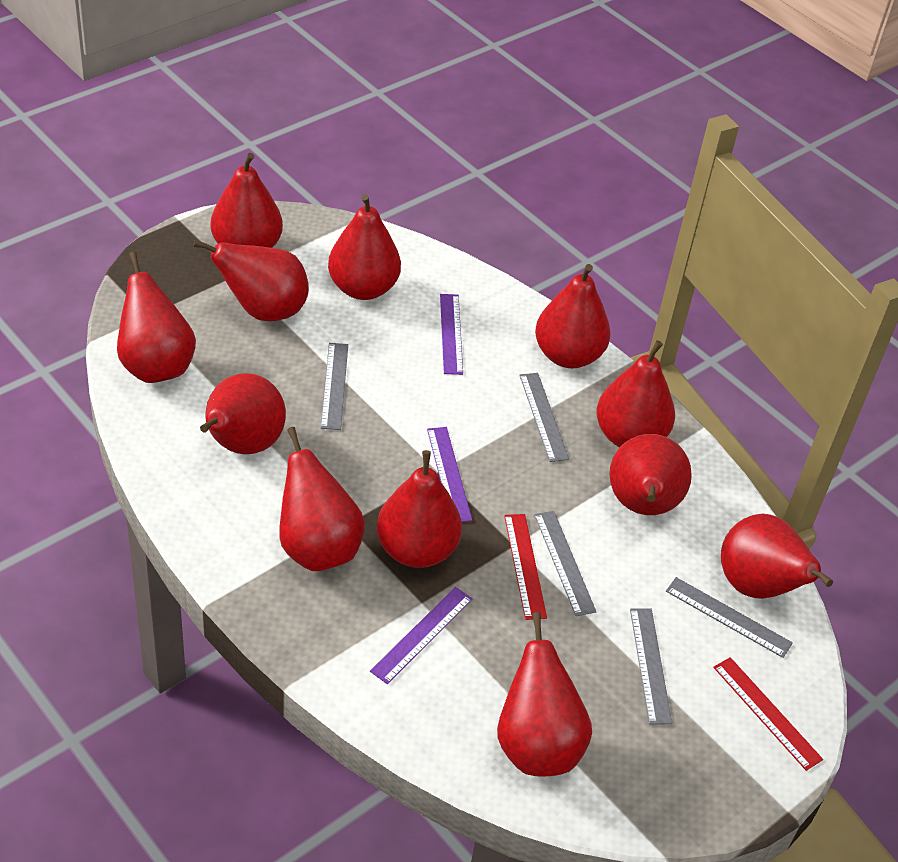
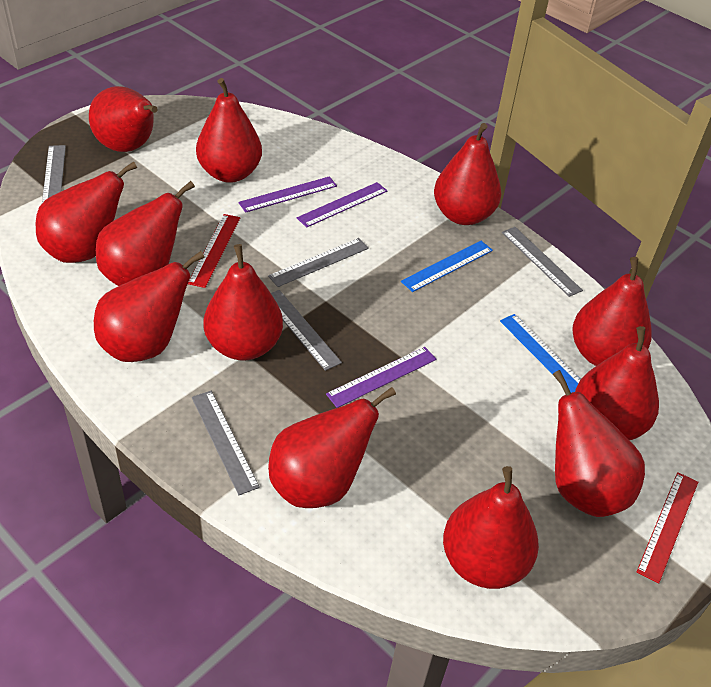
blue ruler: none = 0 -> [401,241,493,292] [500,314,581,393] = 2

